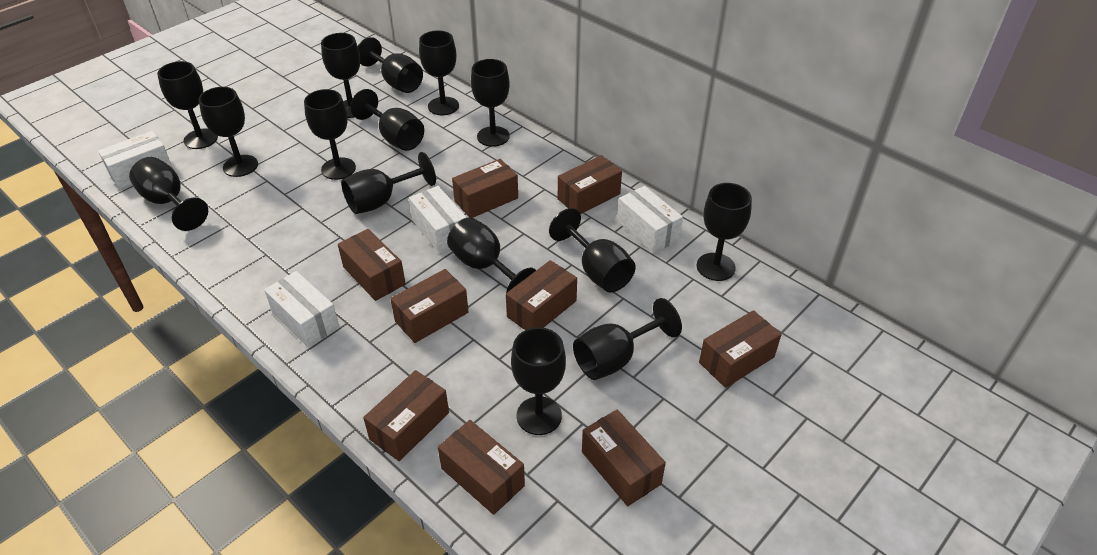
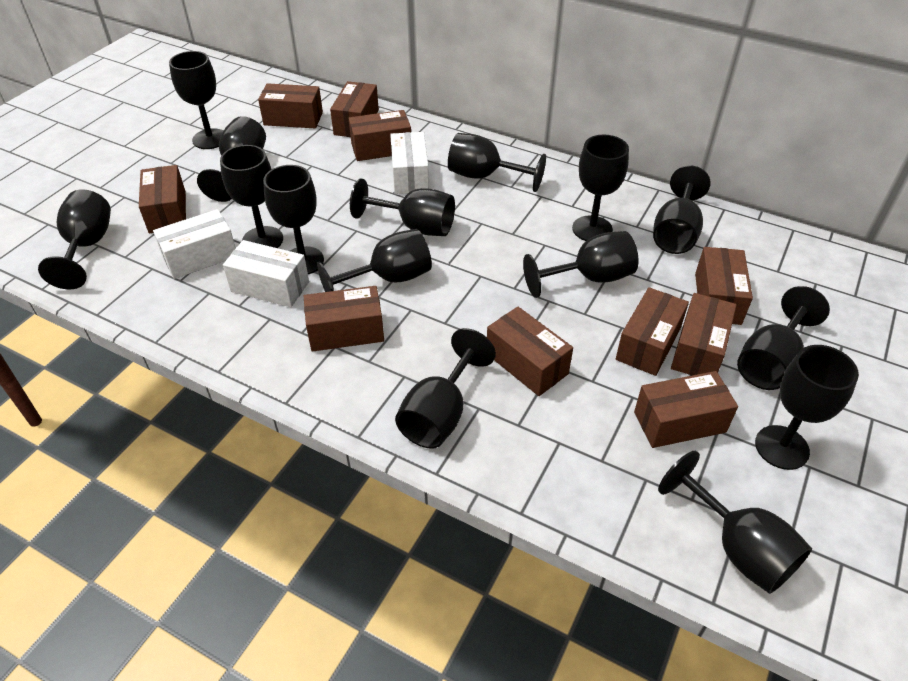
brown box: [338,229,406,301] [363,370,449,461] [390,269,469,343] [438,420,525,515] [452,159,518,218] [506,260,577,330] [558,155,622,214] [582,409,666,506] [699,310,782,388] = 9 -> [139,165,186,233] [258,83,323,128] [304,286,384,352] [330,81,379,137] [349,110,411,161] [487,307,573,396] [616,287,689,376] [634,371,738,448] [671,293,737,375] [695,247,753,325] = 10
white box: [98,131,173,189] [264,271,340,347] [409,186,467,253] [617,186,683,253] = 4 -> [153,209,236,279] [223,240,309,307] [390,132,429,194] = 3

